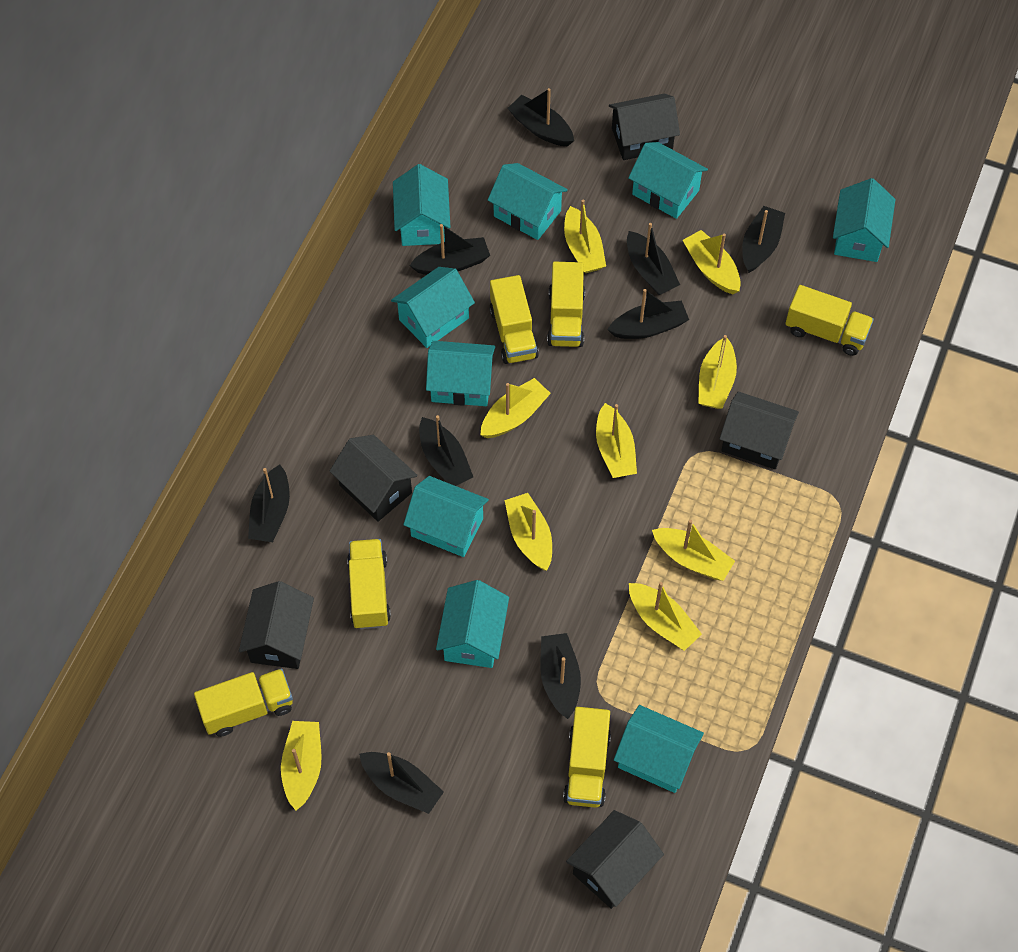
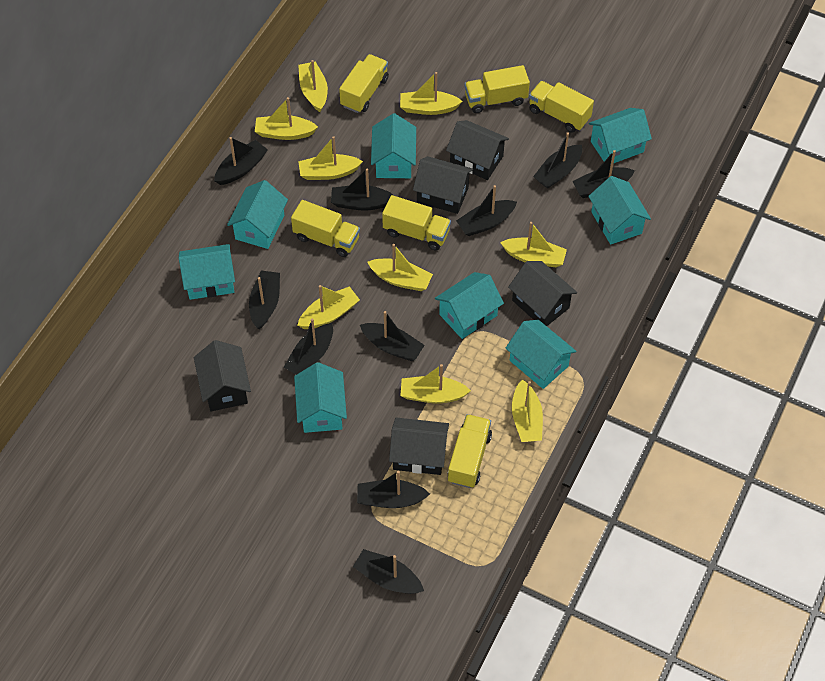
black boat: [248,465,290,542] [359,752,444,814] [410,224,490,275] [419,415,473,486] [508,88,574,146] [541,633,581,719] [607,289,689,339] [627,223,680,295] [742,206,785,273] = 9 -> [214,137,268,185] [249,271,280,329] [284,318,333,375] [331,169,394,211] [353,549,424,594] [357,471,430,508] [360,311,424,361] [456,185,517,236] [533,132,582,188] [572,150,635,198] = 10
turquoise house: [391,267,475,348] [393,164,450,246] [403,476,489,557] [426,341,495,406] [436,580,509,668] [488,163,568,240] [614,705,704,793] [628,142,708,219] [833,178,896,262] = 9 -> [179,244,235,300] [227,180,288,249] [294,362,347,433] [371,113,416,178] [435,272,504,339] [506,320,576,389] [588,176,651,245] [589,108,652,163] = 8

